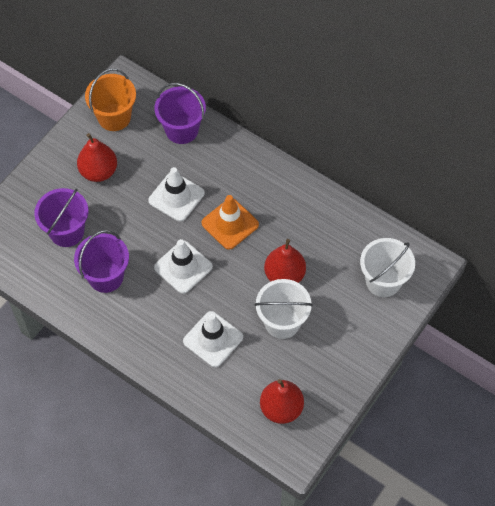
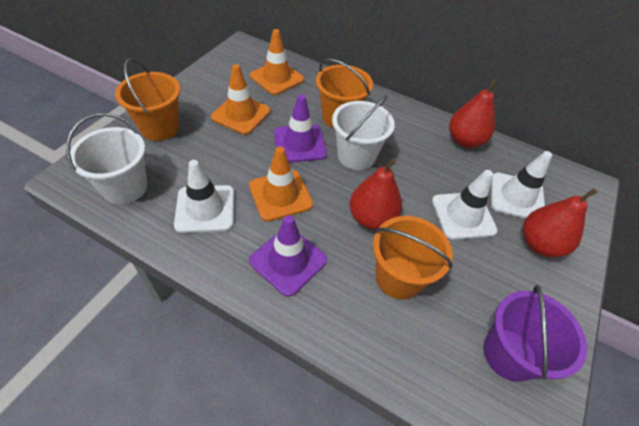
orange bucket: [85,68,136,131] = 1 -> [115,58,180,141] [316,58,373,128] [373,216,453,299] = 3
orange traffic cone: [201,195,259,250] = 1 -> [211,64,270,135] [249,147,313,222] [250,29,304,95] = 3
purple bucket: [34,188,88,247] [74,230,129,293] [154,83,206,144] = 3 -> [483,285,587,382] = 1
purple traffic cone: none = 0 -> [249,215,327,297] [274,94,327,163] = 2

